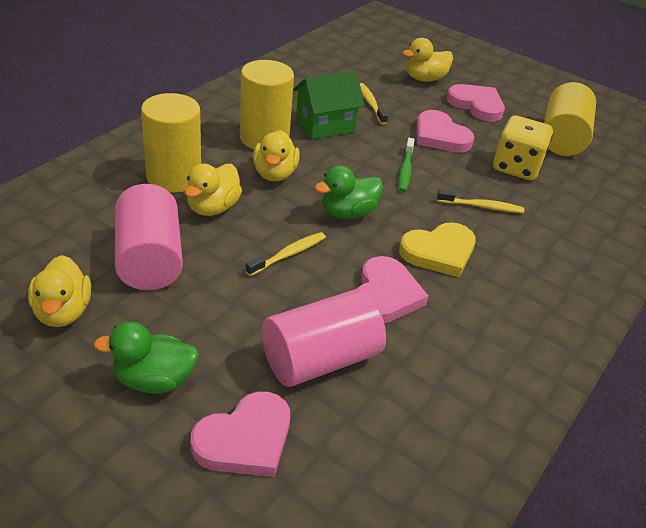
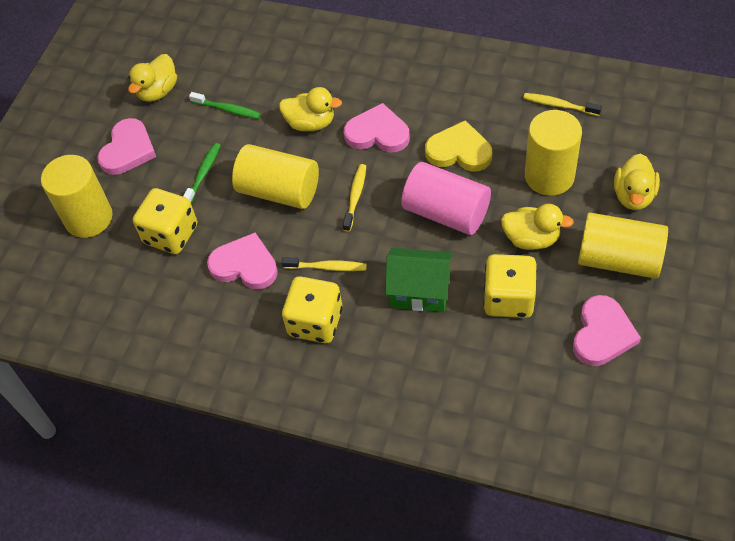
green duck: [94,322,199,394] [315,166,383,219] = 2 -> none = 0
green toothbrush: [398,138,415,192] = 1 -> [183,143,221,203] [189,92,261,119] = 2
pink cylinder: [115,184,183,290] [262,289,386,387] = 2 -> [401,162,491,235] = 1
yellow cylinder: [141,93,201,193] [240,60,294,149] [544,82,596,156] = 3 -> [41,155,113,238] [232,144,319,209] [525,110,582,196] [578,213,668,279] = 4
yellow dice: [493,116,553,180] = 1 -> [133,188,197,254] [282,276,343,343] [483,254,537,318] = 3

